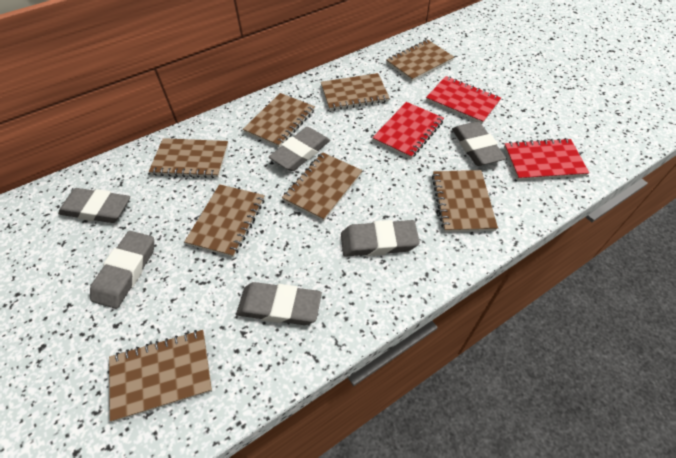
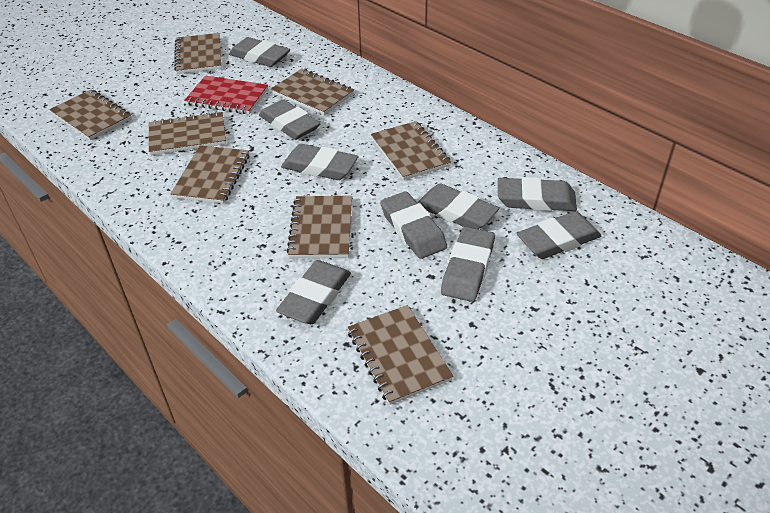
grey eraser: [58,188,130,223] [90,231,154,309] [236,282,322,325] [269,127,330,171] [341,220,420,257] [452,121,506,166] = 6 -> [229,37,290,67] [259,99,321,140] [276,260,351,324] [281,144,358,180] [380,191,447,259] [417,183,499,229] [441,227,495,302] [498,177,577,211] [517,211,601,259] = 9
red notebook: [372,102,444,159] [426,76,501,124] [504,138,589,181] = 3 -> [184,76,268,114] = 1

